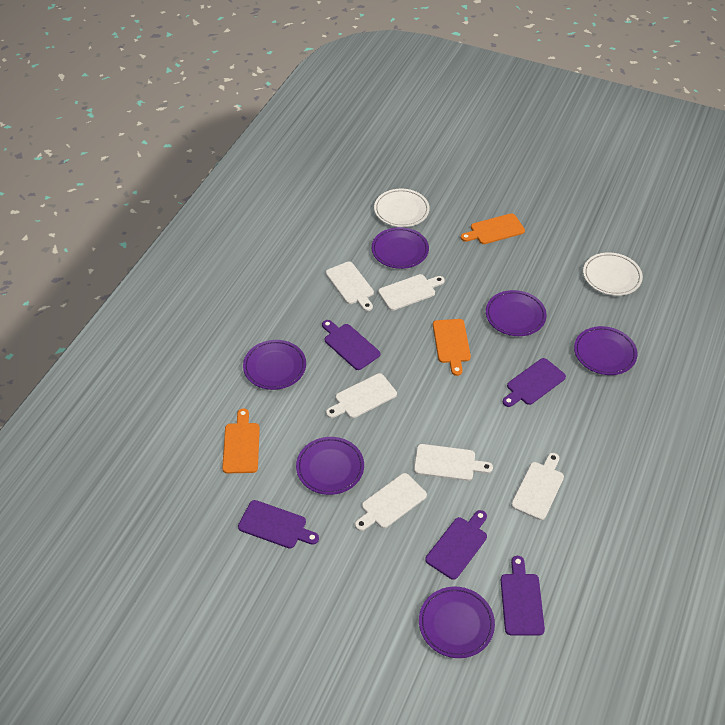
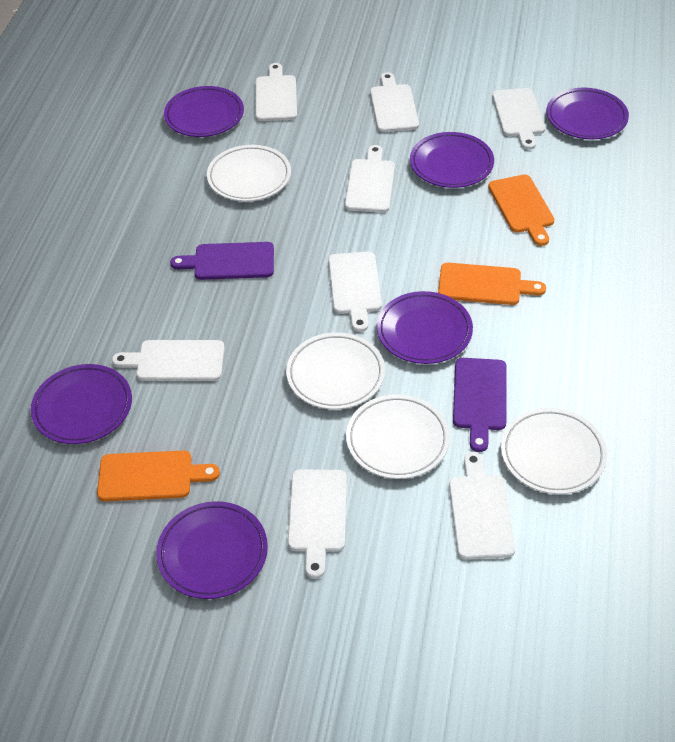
purple cutting board: [238,500,319,548] [322,320,380,370] [425,510,487,580] [501,556,545,635] [503,358,566,407] = 5 -> [170,242,274,280] [453,358,507,452] = 2
white cutting board: [325,261,374,311] [326,373,397,418] [355,473,427,531] [378,274,445,311] [414,444,493,481] [511,453,564,520] = 6 -> [112,340,225,381] [256,63,297,121] [288,469,347,579] [328,252,382,332] [345,145,395,213] [370,72,419,132] [449,452,515,560] [492,88,545,150] = 8
white plate: [374,189,430,227] [583,252,643,296] = 2 -> [207,145,291,201] [286,332,385,409] [346,394,450,479] [501,408,607,494] = 4

